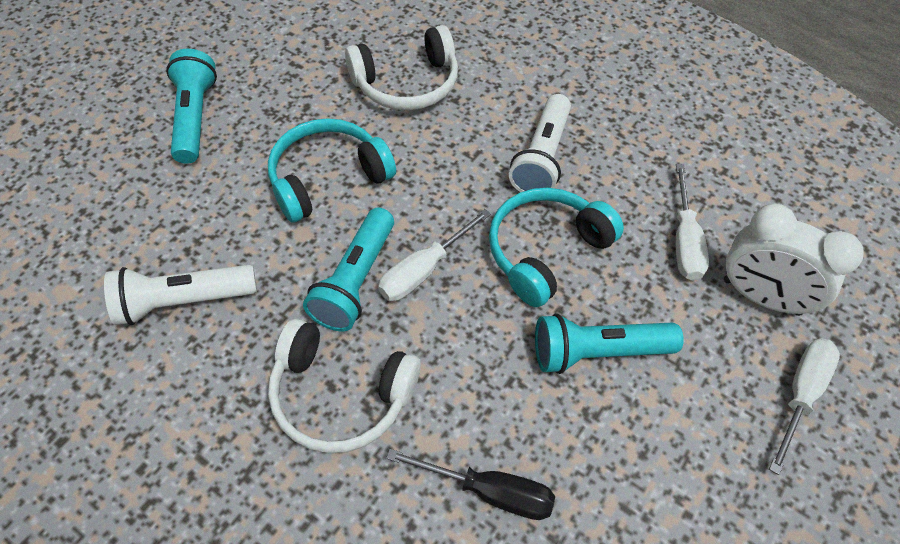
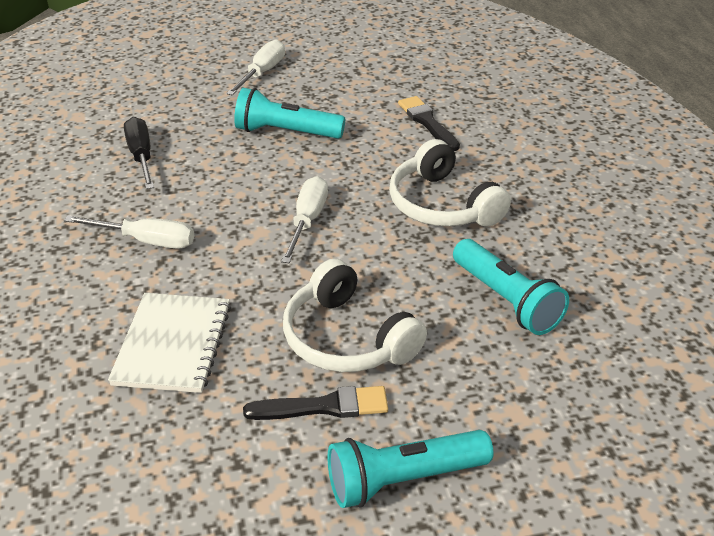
black brush: none = 0 -> [243,386,388,420] [398,96,460,151] = 2
turquoise headphones: [268,118,396,223] [489,188,624,307] = 2 -> none = 0
white clock: [724,204,864,316] = 1 -> none = 0
white flashlight: [104,265,257,325] [509,94,571,192] = 2 -> none = 0
white notebook: none = 0 -> [108,293,231,393] = 1

